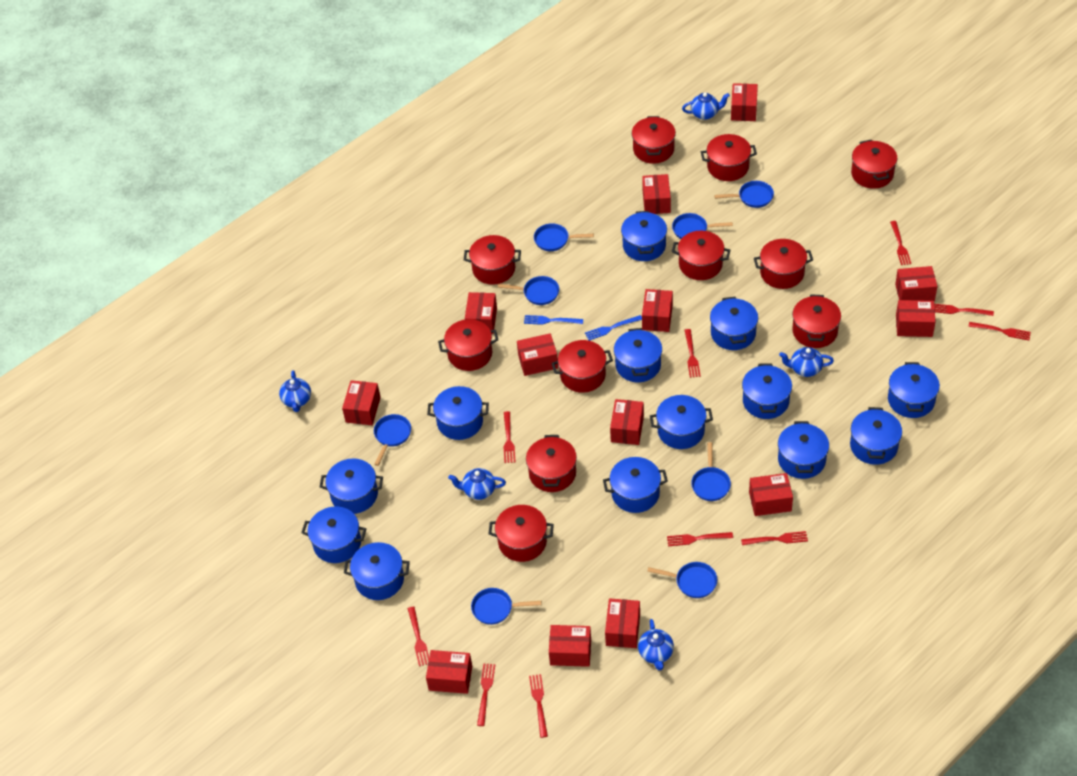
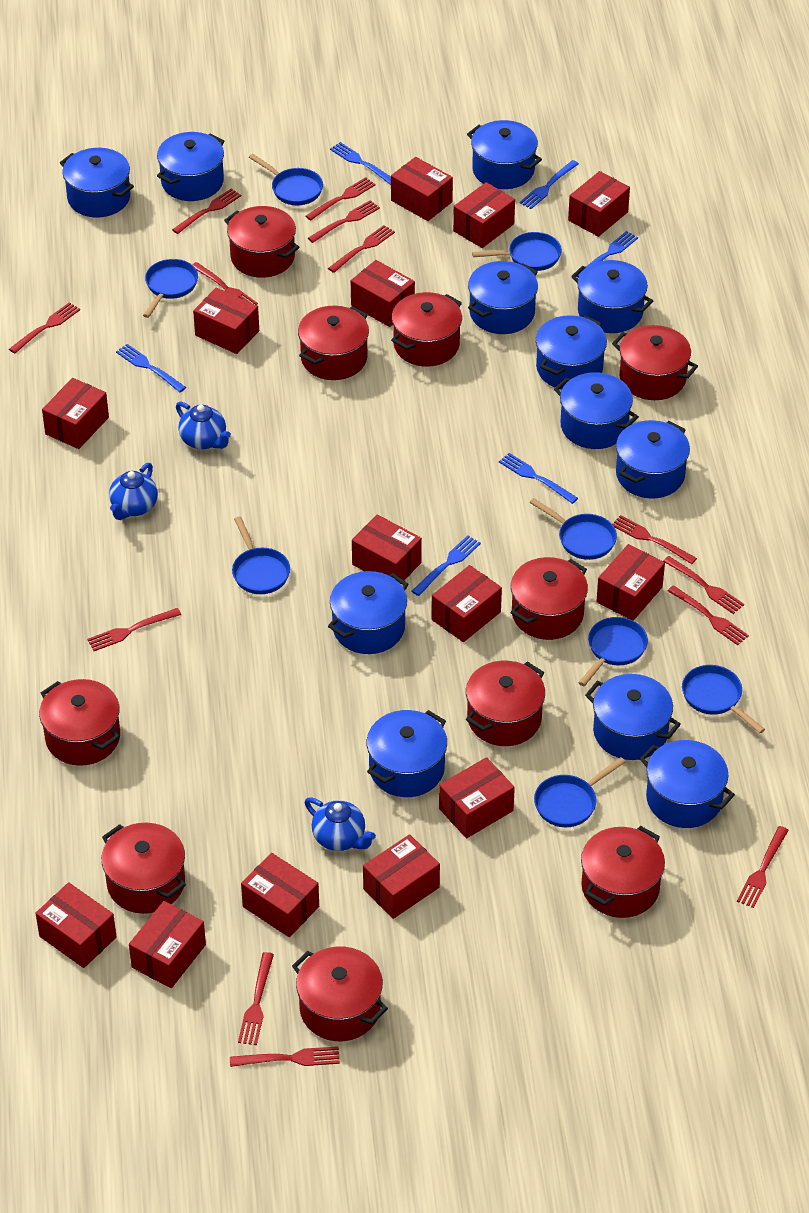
blue fork: [524,315,583,325] [585,315,642,341] = 2 -> [116,344,186,392] [330,142,391,185] [412,535,481,596] [499,453,578,504] [519,160,579,209] [577,231,638,278] = 6
blue pot: [302,506,366,563] [320,458,383,514] [344,542,410,600] [427,386,489,440] [603,457,668,513] [614,328,662,382] [621,211,667,261] [650,395,713,449] [710,297,758,350] [742,363,792,419] [778,421,829,479] [850,407,902,465] [888,362,940,418] = 13 -> [60,148,134,217] [157,132,224,201] [328,571,408,654] [367,710,447,797] [467,120,542,189] [468,261,538,334] [536,315,607,389] [554,372,639,449] [571,260,653,333] [585,674,681,760] [616,420,690,499] [640,740,735,828] = 12
blue teapot: [279,370,311,412] [448,468,506,500] [638,619,674,670] [682,93,730,120] [779,347,834,377] = 5 -> [109,463,158,520] [176,402,231,449] [305,797,376,851] = 3
red box: [342,380,381,425] [426,650,472,694] [465,292,497,334] [517,333,558,376] [549,625,591,667] [605,598,640,648] [610,399,644,445] [642,174,671,214] [642,289,673,332] [731,83,758,121] [749,473,793,516] [895,266,938,302] [896,300,936,337] = 13 -> [35,882,117,968] [42,378,109,449] [129,901,206,988] [193,288,259,354] [241,853,319,937] [351,260,415,327] [352,514,422,584] [363,834,440,919] [391,157,453,221] [431,565,502,642] [439,757,515,838] [453,182,515,248] [568,171,630,237] [596,544,665,621] = 14
red fork: [407,607,429,666] [477,664,495,726] [503,411,515,463] [529,674,548,738] [667,532,733,546] [685,329,701,378] [741,531,808,545] [890,221,911,265] [934,304,994,316] [968,322,1031,340] = 10 -> [9,302,80,354] [87,608,181,651] [172,188,241,234] [192,262,258,305] [230,1046,340,1067] [238,952,274,1045] [306,177,376,220] [308,200,380,243] [328,225,395,273] [612,515,697,564] [663,556,744,614] [668,585,749,645] [737,826,789,908] = 13
red pot: [438,319,498,371] [464,235,521,285] [488,505,554,562] [526,435,577,492] [552,340,613,393] [632,116,676,164] [672,231,730,280] [701,134,757,181] [754,239,813,289] [792,294,841,348] [851,140,897,189] = 11 -> [39,679,120,766] [101,823,186,914] [224,206,300,278] [292,946,388,1041] [298,306,369,380] [391,292,462,367] [466,661,545,746] [510,557,588,640] [581,826,665,918] [612,325,698,400] = 10

